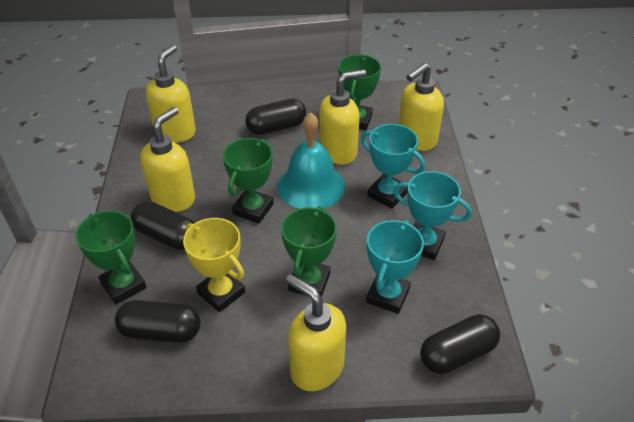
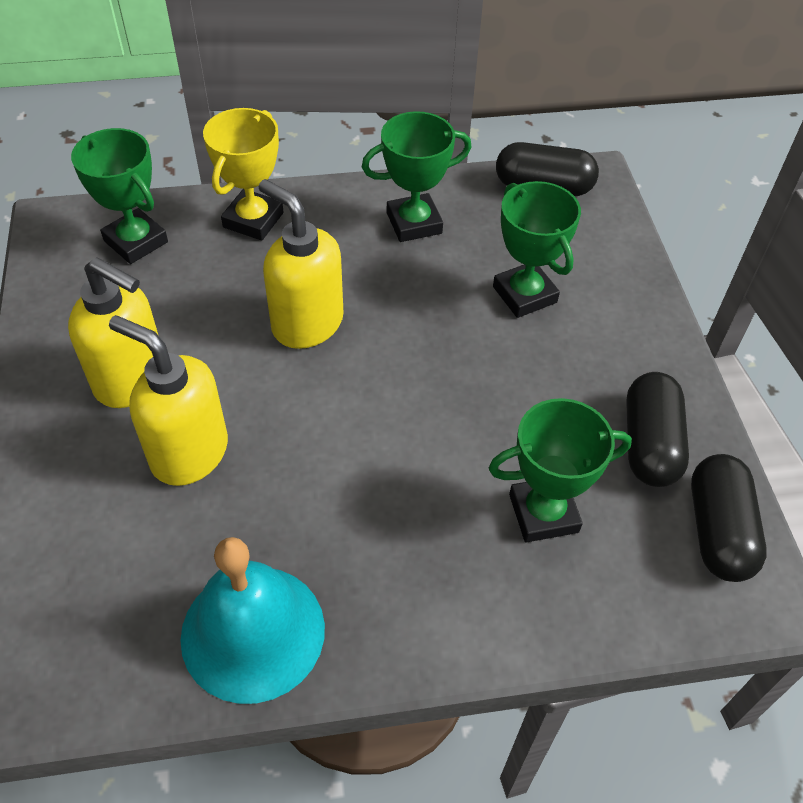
black capsule: [115,300,201,343] [131,201,195,250] [245,98,306,135] [420,314,500,374] = 4 -> [496,142,599,196] [626,372,689,487] [691,454,767,582] = 3
turquoise trophy: [361,124,425,209] [366,220,424,314] [393,171,472,260] = 3 -> none = 0
yellow soap dispenser: [141,107,195,212] [146,45,196,143] [286,274,346,391] [319,69,366,165] [399,63,444,151] = 5 -> [68,258,159,408] [109,315,228,486] [259,179,344,349] = 3

